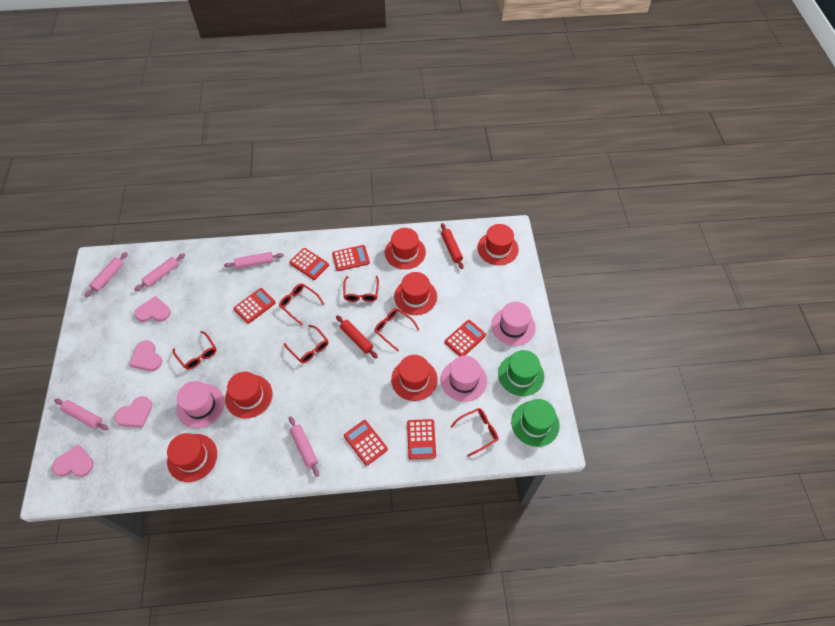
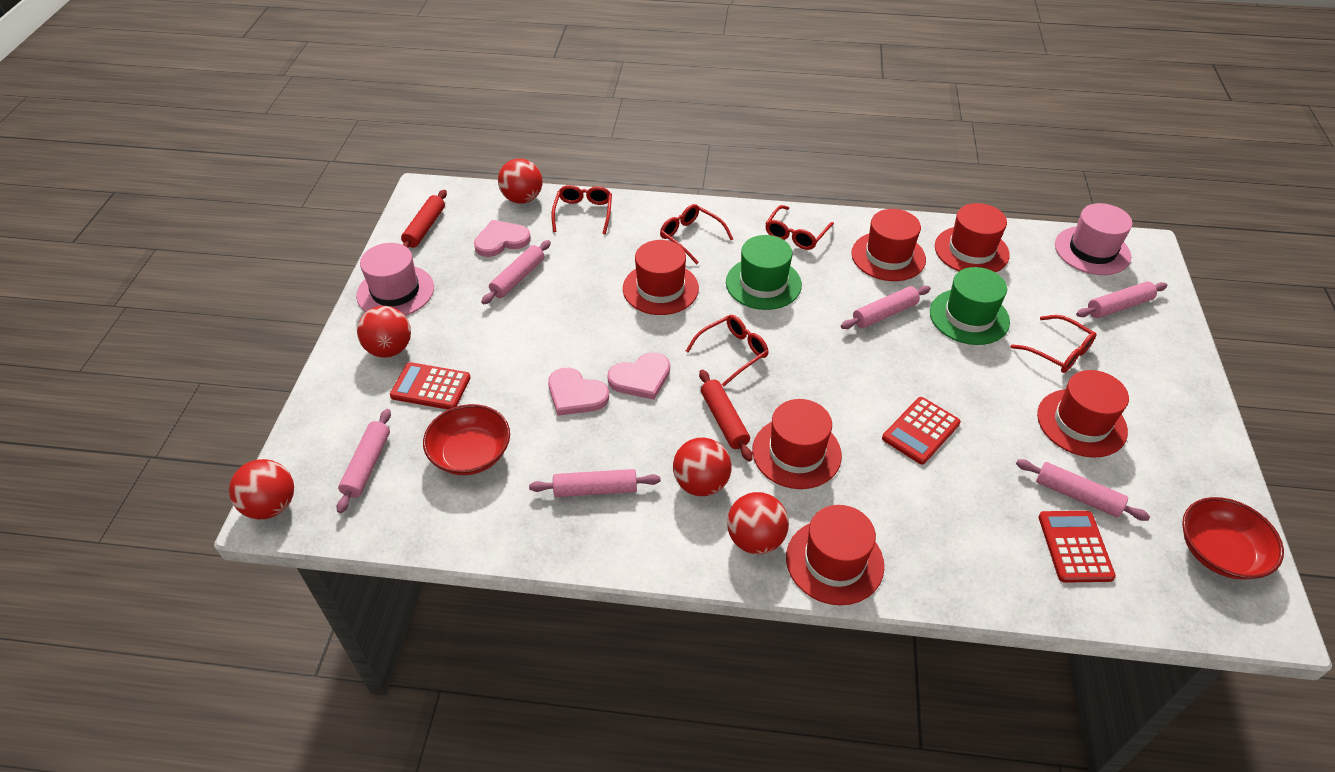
pink hat: [176,381,225,428] [441,356,487,402] [491,302,536,346] = 3 -> [356,243,434,316] [1055,203,1132,275] = 2
pink heart: [52,444,94,477] [114,396,152,428] [129,340,162,371] [135,296,171,322] = 4 -> [474,220,531,257] [548,368,609,416] [607,352,670,400] = 3
pink rolling pin: [54,399,108,430] [85,252,128,298] [135,253,185,291] [224,252,284,269] [289,416,319,477] = 5 -> [337,409,391,513] [481,240,551,304] [529,469,661,497] [841,286,931,329] [1016,459,1150,521] [1076,281,1167,318] = 6
red ball: none = 0 -> [229,459,294,520] [357,306,411,358] [498,159,542,203] [673,437,731,496] [727,492,789,554] = 5
red bowl: none = 0 -> [423,404,510,475] [1182,497,1284,580] = 2
red calculator: [234,288,276,324] [289,248,329,280] [332,245,370,271] [344,420,388,466] [407,419,436,459] [444,320,486,356] = 6 -> [390,362,471,410] [882,397,961,464] [1038,511,1116,583] = 3
red glasses: [173,331,217,370] [279,284,324,325] [284,325,328,363] [343,276,379,302] [374,308,420,351] [450,408,498,457] = 6 -> [551,185,612,234] [660,204,733,264] [686,315,768,386] [765,205,834,250] [1011,315,1097,373] = 5

